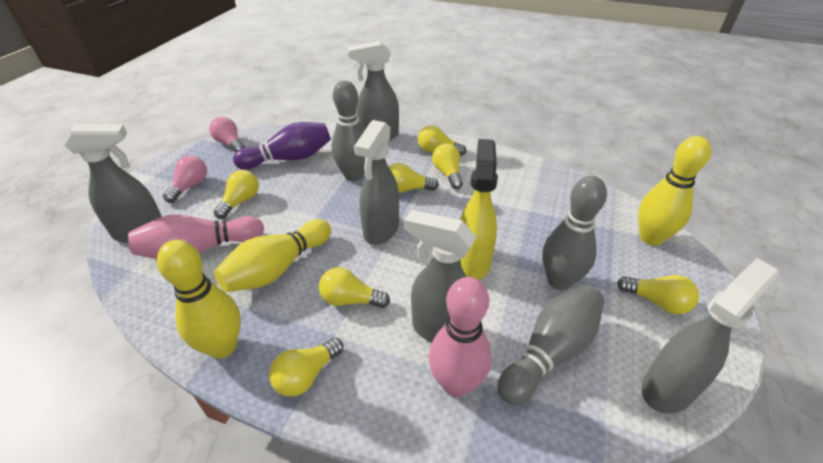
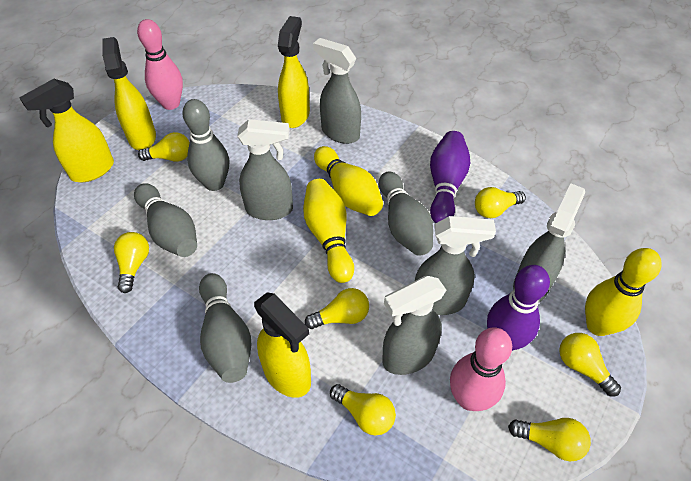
grey bowling pin: [331,80,365,181] [497,285,604,405] [542,176,607,290] = 3 -> [134,183,197,257] [182,99,229,191] [199,273,251,383] [379,172,433,256] = 4
pink light bulb: [163,156,207,203] [209,117,245,153] = 2 -> none = 0
purple bowling pin: [233,122,331,170] = 1 -> [430,131,470,223] [487,265,550,351] = 2
yellow spray bottle: [460,139,498,280] = 1 -> [19,79,114,182] [102,37,156,150] [254,292,311,398] [278,16,310,128] = 4

